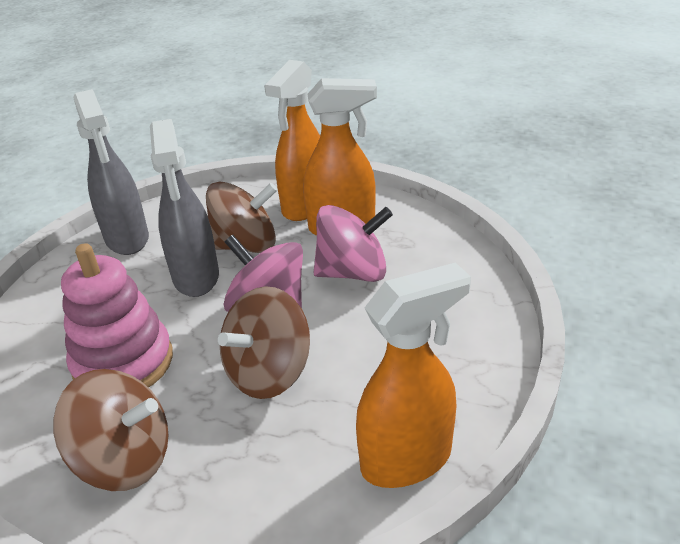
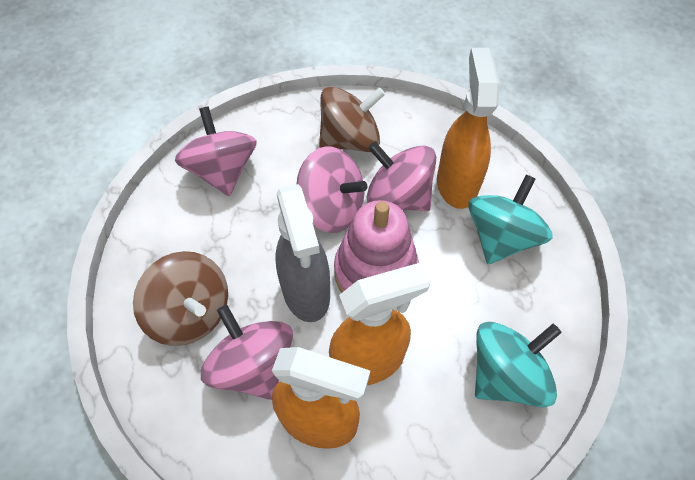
brown spinning top: [53,369,169,491] [206,182,278,253] [218,286,310,399] = 3 -> [133,251,228,346] [319,87,385,152] = 2
grey spray bottle: [73,89,149,255] [150,119,219,297] = 2 -> [276,184,330,322] = 1
pink spinning top: [224,235,303,312] [314,205,393,282] = 2 -> [175,106,257,196] [201,305,293,400] [297,146,367,233] [367,142,436,211] = 4
turquoise spinning top: none = 0 -> [468,174,553,264] [475,322,562,408] = 2

